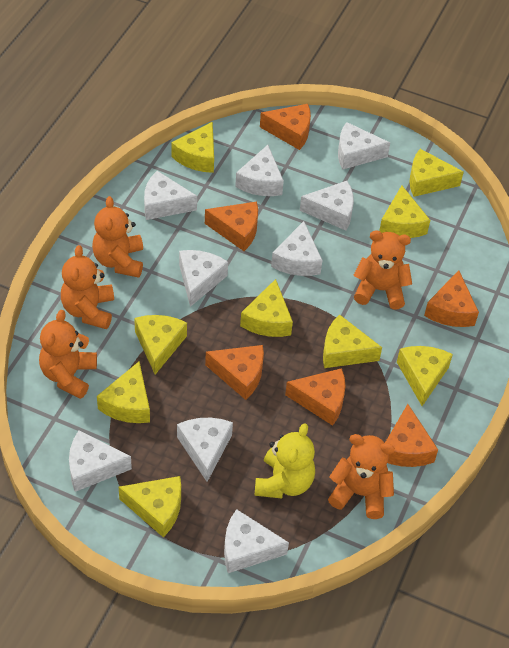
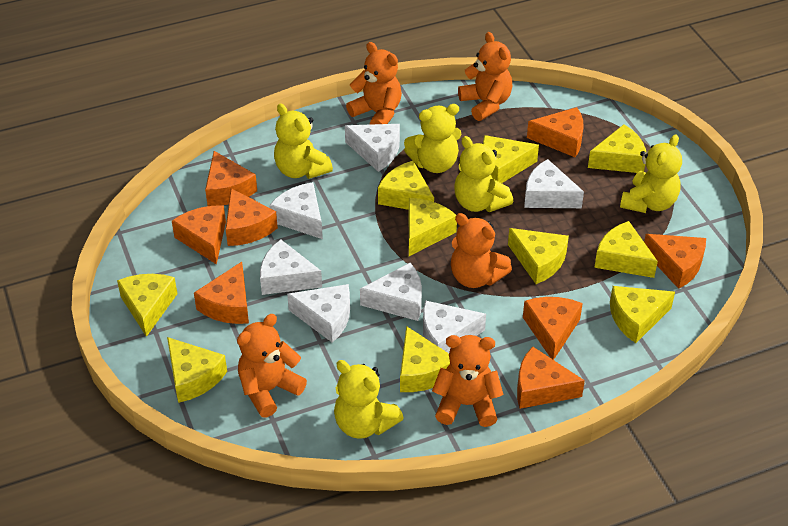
orange cheese: [205,201,258,251] [205,345,264,400] [260,104,311,150] [285,368,346,426] [385,404,438,467] [424,270,479,327] = 6 -> [172,206,226,265] [194,262,249,324] [205,151,257,206] [226,188,278,246] [517,347,585,409] [523,297,583,360] [527,107,583,157] [644,234,706,289] = 8
white cheese: [69,431,132,492] [144,171,197,220] [177,418,233,482] [179,250,228,307] [224,509,289,573] [235,145,284,196] [271,221,323,276] [300,181,354,231] [338,122,390,170] = 9 -> [260,239,322,295] [269,182,323,239] [287,284,350,343] [345,124,400,172] [360,263,422,321] [423,300,486,353] [524,159,584,208] = 7
yellow cheese: [97,362,150,423] [119,476,181,538] [134,315,187,374] [171,122,214,173] [240,279,293,337] [323,314,382,368] [379,186,430,238] [397,346,453,406] [409,149,464,197] = 9 -> [117,274,177,337] [167,337,227,403] [378,161,434,210] [400,326,450,392] [409,198,457,256] [483,135,539,183] [508,228,569,284] [588,124,646,173] [594,221,658,278] [610,286,675,343] = 10
yellow teddy bear: [254,423,315,499] = 1 -> [274,103,333,179] [334,360,403,439] [404,104,461,173] [454,136,513,212] [620,134,682,213] = 5

